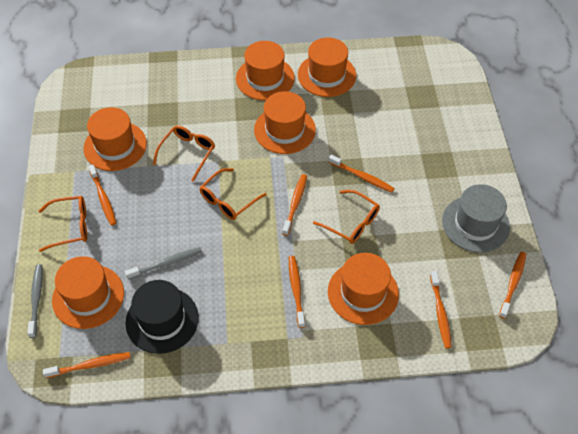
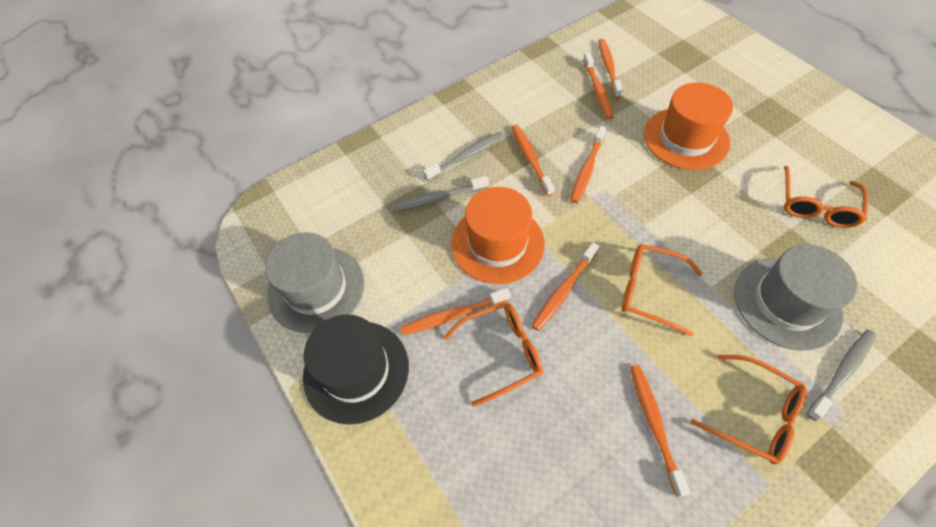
grey hat: [442,184,510,253] = 1 -> [265,232,364,333] [734,244,858,351] = 2
grey toothbrush: [27,264,43,338] [125,247,202,279] = 2 -> [391,176,489,212] [423,132,504,181] [807,330,876,421] = 3
orange hat: [52,256,124,329] [84,107,147,171] [236,41,295,100] [254,91,316,154] [298,37,356,97] [328,253,399,325] = 6 -> [451,187,545,284] [644,82,733,170] = 2

